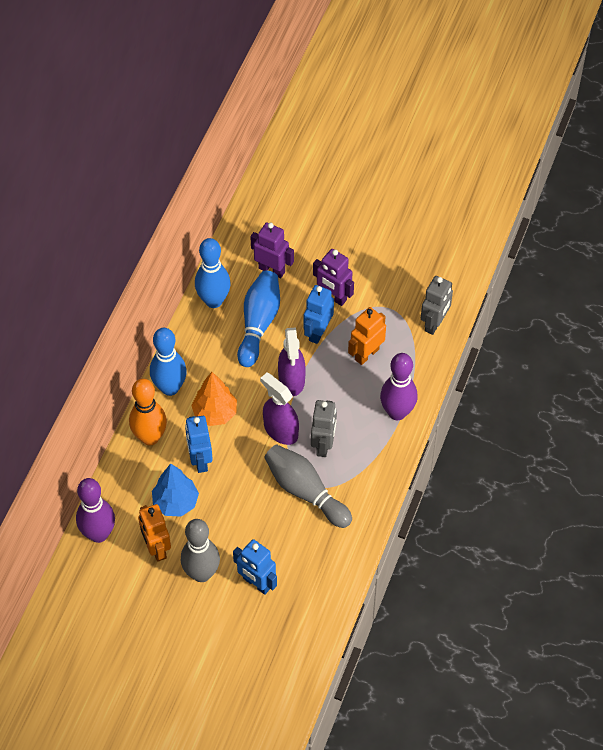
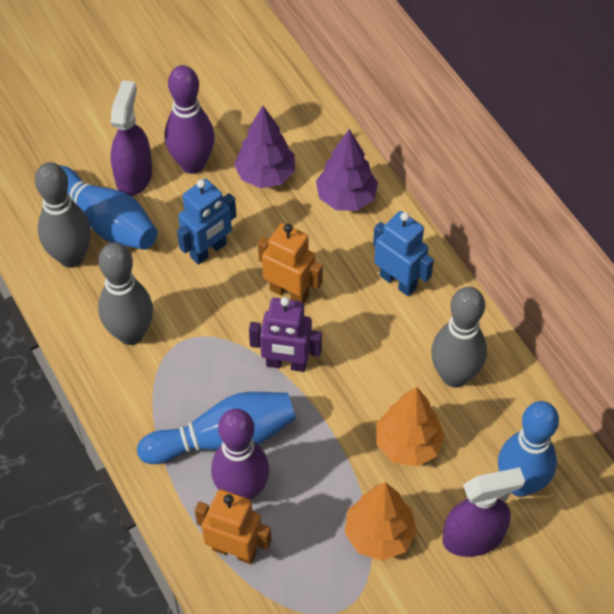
blue robot: [185,416,213,473] [233,539,277,595] [304,285,334,344] = 3 -> [177,179,236,265] [373,211,434,297] = 2
blue tree: [152,463,199,517] = 1 -> none = 0
grey bowling pin: [181,519,220,582] [264,444,352,528] = 2 -> [35,162,91,268] [98,242,153,345] [431,287,487,387] = 3
grey robot: [311,400,337,457] [421,276,453,335] = 2 -> none = 0
orange bowling pin: [129,378,167,446] = 1 -> none = 0
orange tree: [191,372,237,426] = 1 -> [345,482,417,561] [376,386,445,467] = 2
purple robot: [250,222,294,278] [313,249,354,306] = 2 -> [249,297,322,372] = 1
purple tree: none = 0 -> [234,106,295,188] [316,129,378,211] = 2

